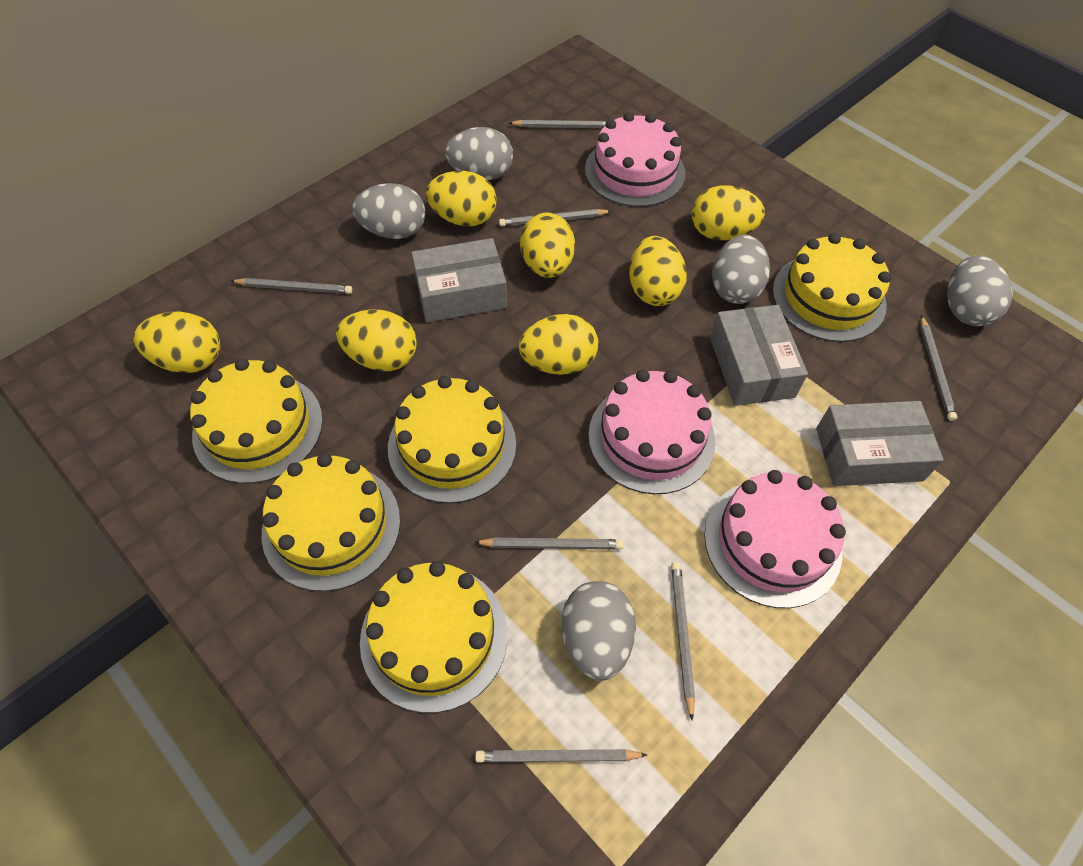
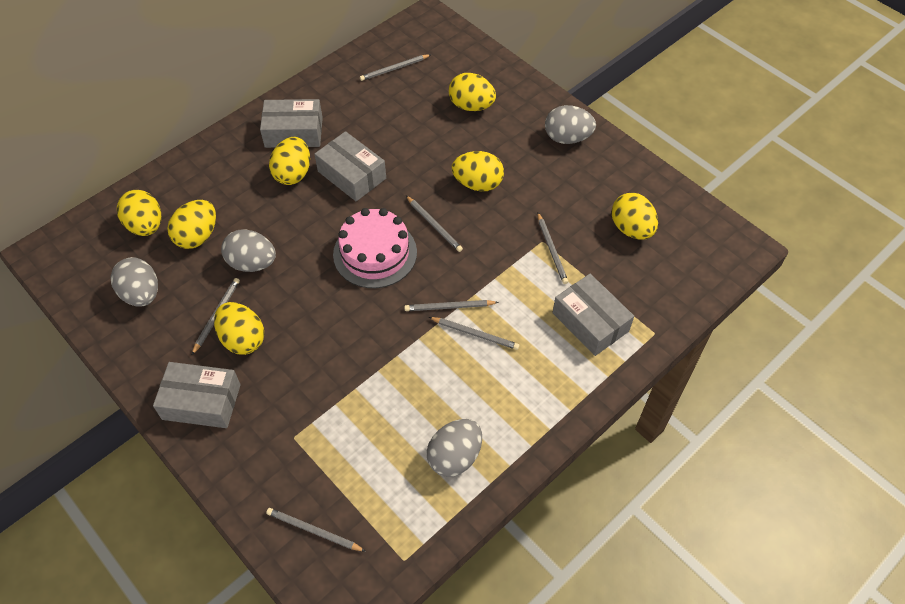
grey box: [411,238,507,322] [710,305,808,406] [816,401,944,486] = 3 -> [153,362,241,428] [260,99,323,148] [314,131,386,201] [553,274,634,356] = 4
grey egg: [352,183,426,239] [445,127,513,180] [562,581,636,681] [712,235,770,304] [947,255,1013,326] = 5 -> [110,257,158,307] [221,229,276,272] [427,419,482,477] [545,105,596,144] = 4
pink cake: [585,112,685,207] [588,369,715,494] [704,470,846,608] = 3 -> [333,208,417,288] = 1
yellow cake: [190,358,323,484] [262,453,400,592] [360,561,508,713] [388,376,516,503] [773,233,891,342] = 5 -> none = 0

